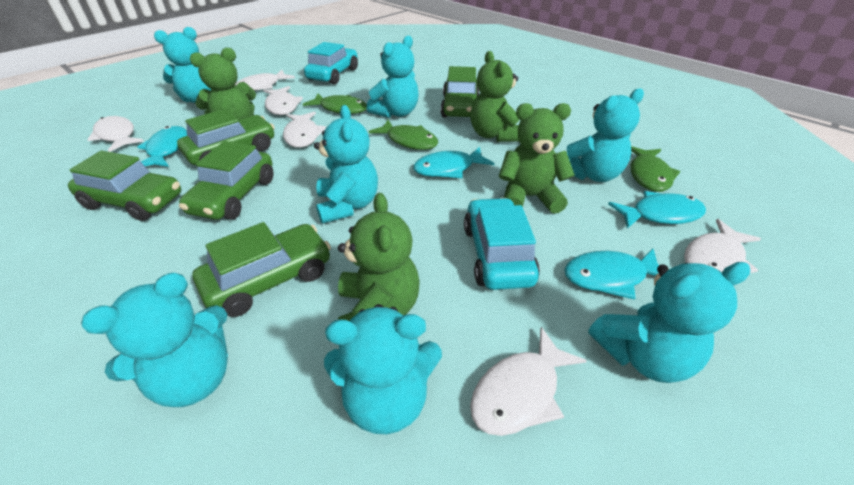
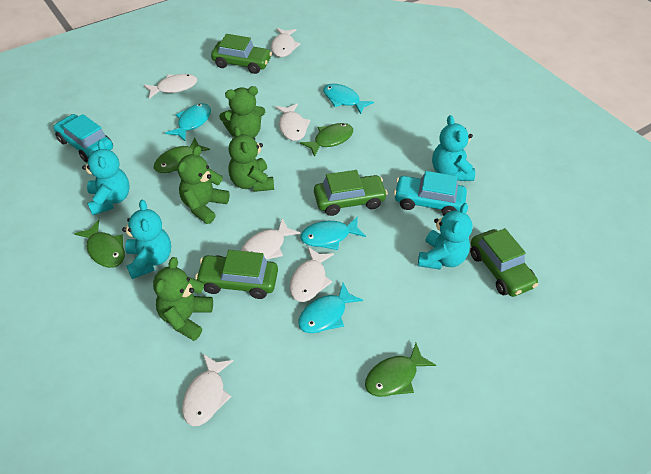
green car: [68,151,181,221] [177,109,275,165] [179,141,274,220] [192,222,331,317] [441,66,479,117] = 5 -> [195,250,278,299] [211,34,272,74] [314,170,388,216] [470,228,538,297] = 4
green fish: [303,93,367,114] [369,120,438,150] [630,146,680,192] = 3 -> [74,220,125,268] [154,137,210,173] [300,123,353,157] [365,343,436,397] = 4
turquoise teddy bear: [81,273,228,407] [154,27,211,103] [314,105,378,224] [324,304,442,434] [367,35,419,118] [567,88,644,182] [588,262,750,383] = 7 -> [82,140,130,215] [122,199,171,279] [418,203,473,270] [432,115,475,181] = 4

